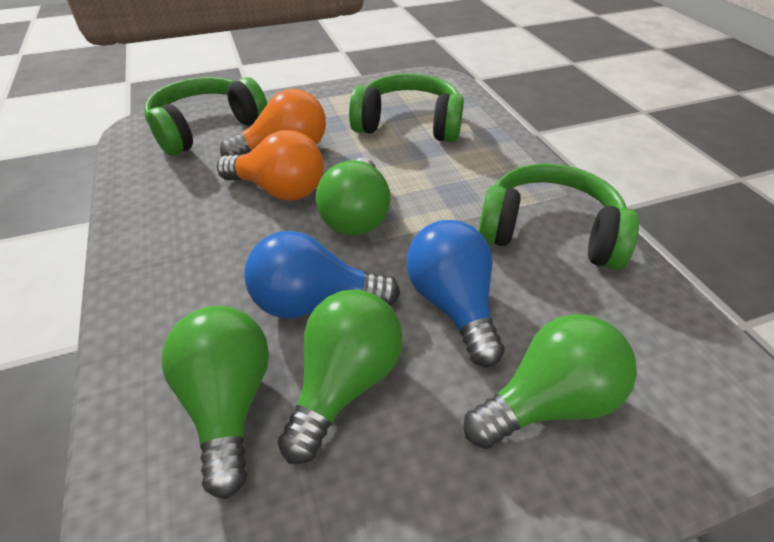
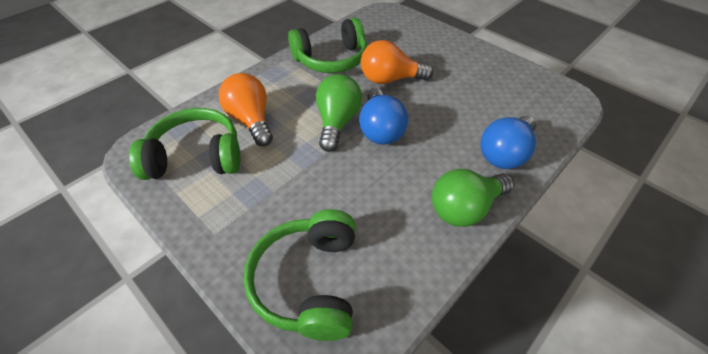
green light bulb: [162,306,269,499] [278,289,403,464] [316,158,391,236] [464,314,637,449] = 4 -> [316,74,362,152] [432,169,514,227] = 2

